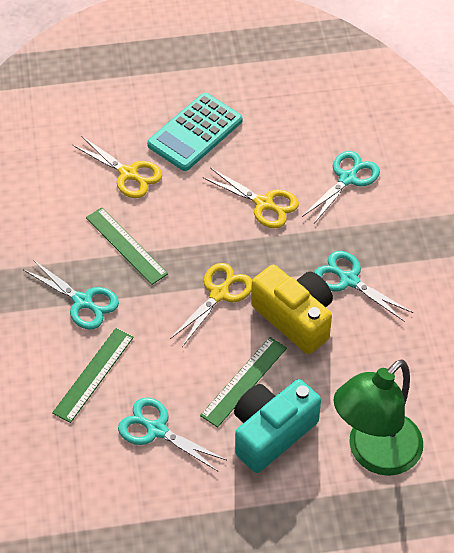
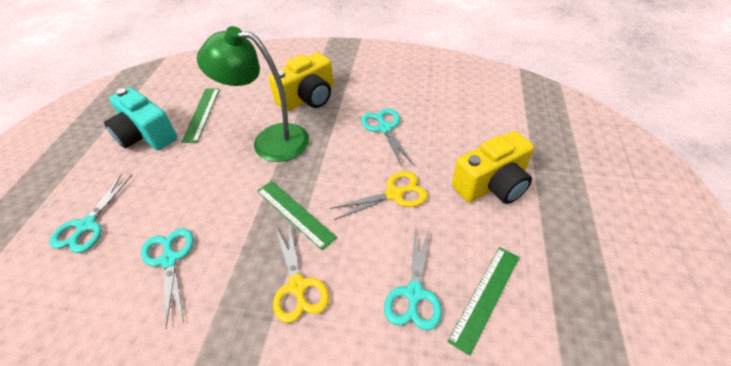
turquoise calculator: [147,93,243,171] = 1 -> none = 0
yellow camera: [251,265,333,354] = 1 -> [269,52,334,112] [452,131,534,204] = 2
yellow scissors: [72,136,162,198] [170,263,252,347] [202,168,299,228] = 3 -> [273,223,329,323] [330,171,428,220] = 2

